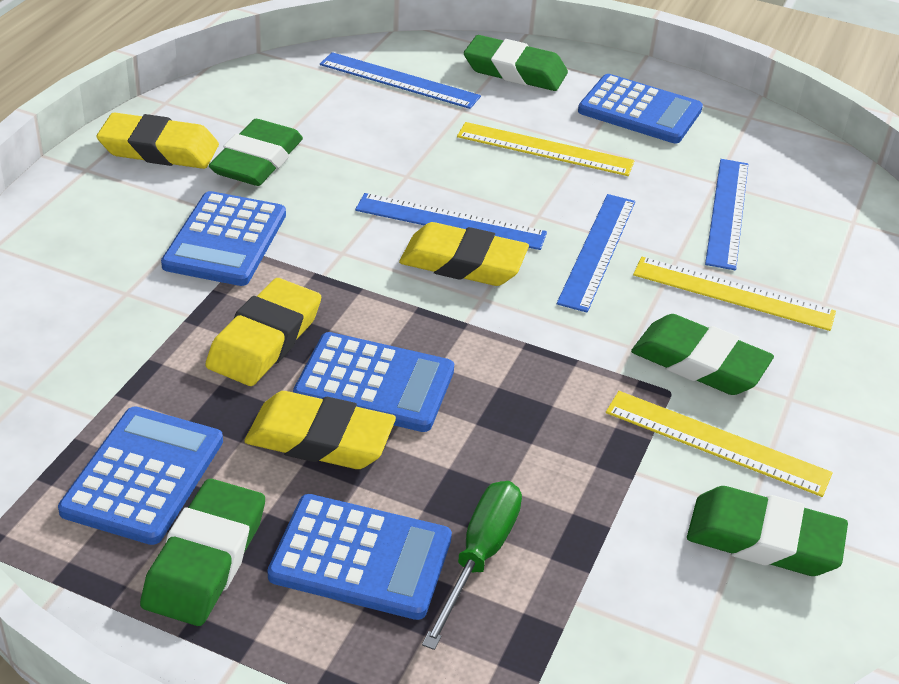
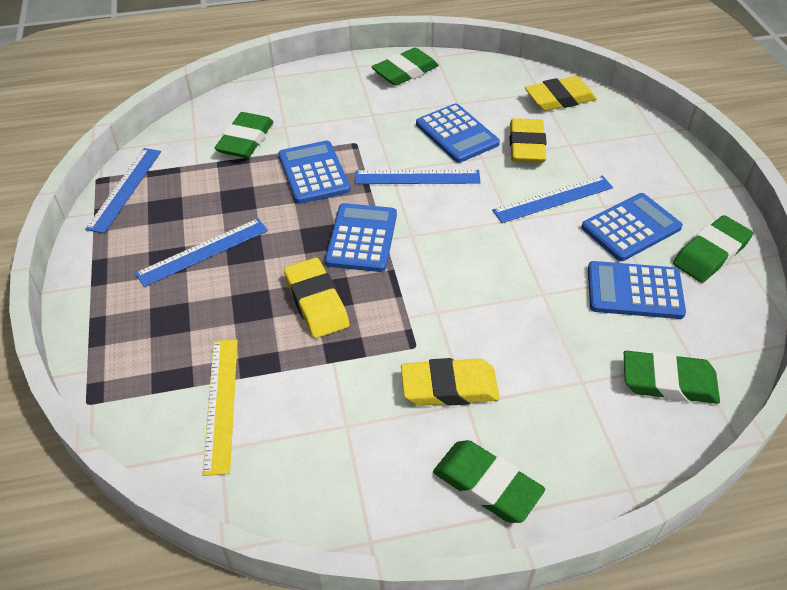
green screwdriver: [422,481,522,650] = 1 -> none = 0
yellow ruler: [457,122,635,176] [606,391,833,497] [633,257,836,331] = 3 -> [203,340,238,476] = 1

